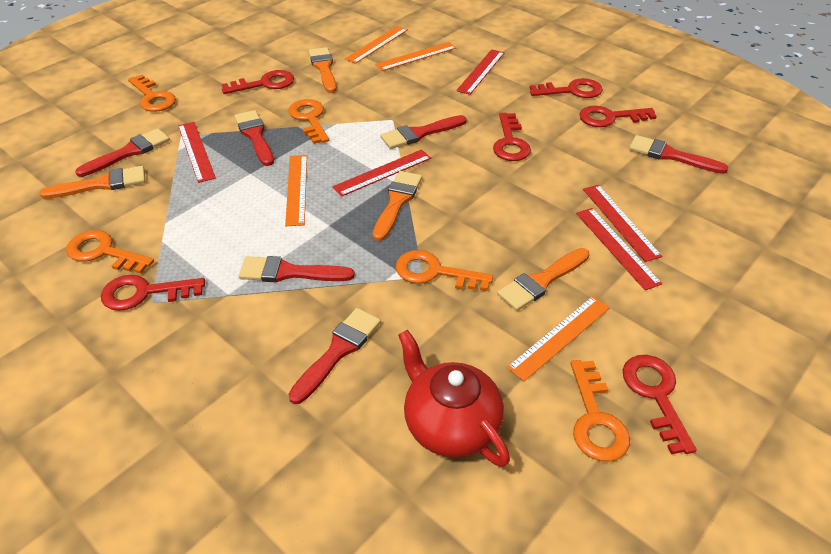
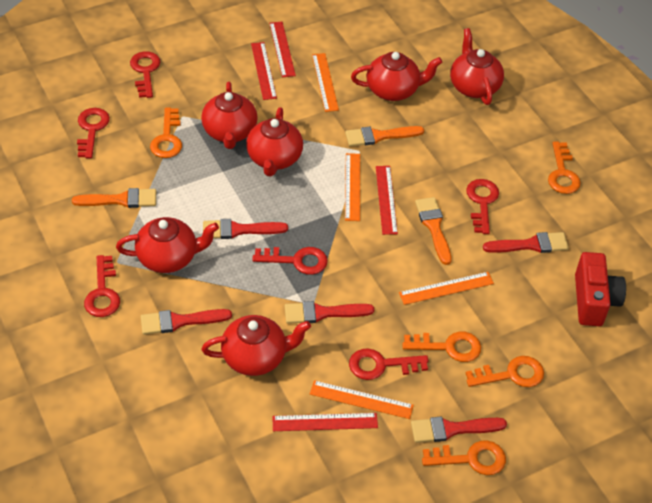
orange brush: [40,166,146,199] [309,47,337,93] [373,171,422,241] [497,248,590,311] = 4 -> [72,188,156,208] [345,126,424,146] [415,197,452,265] = 3
red brush: [75,128,170,177] [234,110,274,166] [239,256,355,282] [288,308,381,404] [381,115,467,149] [629,135,729,174] = 6 -> [141,309,232,335] [203,219,288,239] [285,301,374,324] [411,417,507,443] [483,232,569,253] = 5
red camera: none = 0 -> [575,252,626,326] = 1
red ruler: [178,122,216,183] [332,149,431,197] [456,49,504,95] [576,208,662,290] [583,185,662,262] = 5 -> [251,42,277,100] [269,22,296,78] [272,413,378,431] [376,166,398,235] = 4
red teapot: [398,330,510,467] = 1 -> [116,217,219,273] [201,82,258,149] [202,315,311,376] [246,107,303,176] [351,52,442,101] [450,28,504,105] = 6

